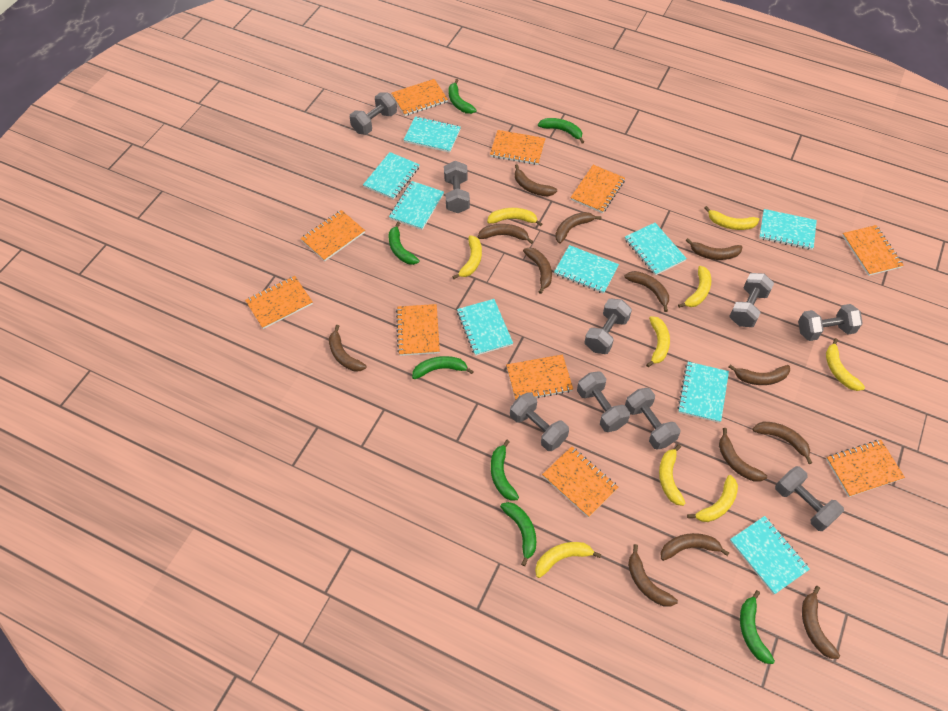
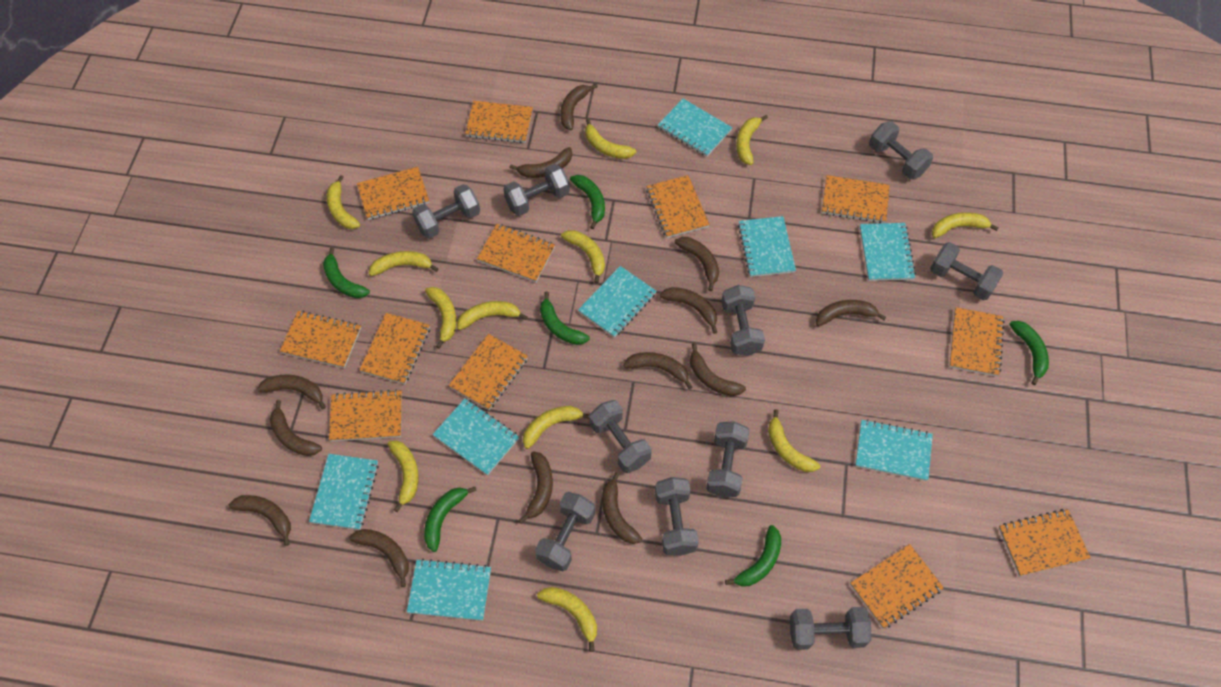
green banana: [388,222,419,265] [412,356,474,379] [449,79,476,114] [491,440,519,501] [500,502,536,566] [538,118,584,144] [740,590,775,664] = 7 -> [323,247,370,298] [424,487,477,552] [540,292,590,345] [570,175,605,229] [725,525,781,587] [1009,321,1049,385] = 6
grey dumbbell: [350,92,397,135] [444,161,470,213] [510,393,569,451] [577,371,630,432] [584,299,632,354] [625,388,680,450] [729,273,774,327] [775,466,844,531] [798,304,863,341] = 9 -> [412,184,480,239] [503,164,570,216] [535,492,595,571] [589,400,652,473] [655,477,699,556] [706,421,750,497] [721,285,765,356] [790,607,871,650] [869,121,933,179] [930,242,1003,300] = 10
orange notebook: [245,276,313,329] [300,210,365,261] [392,79,448,116] [396,304,440,356] [490,130,545,165] [506,354,573,400] [542,446,619,518] [570,165,625,213] [826,440,905,497] [842,225,904,276] = 10 -> [280,311,361,368] [329,389,402,441] [357,167,429,220] [360,313,430,384] [449,334,528,410] [465,101,533,143] [477,224,555,282] [646,175,710,238] [822,175,890,223] [850,544,944,629] [949,307,1004,376] [999,509,1091,576] = 12
turquoise notebook: [363,152,420,200] [389,181,444,230] [404,116,461,153] [457,299,513,356] [554,245,619,294] [625,223,687,275] [678,362,729,423] [730,516,810,595] [759,209,817,250] = 9 -> [309,454,379,530] [407,559,491,621] [432,398,519,475] [578,266,656,338] [658,99,732,157] [738,216,796,277] [855,419,933,481] [860,223,916,281] = 8
yellow banana: [452,235,482,279] [487,208,542,226] [535,542,601,578] [646,316,670,367] [659,444,685,506] [678,266,711,308] [687,475,738,522] [704,206,760,230] [826,338,865,391] = 9 -> [327,175,360,229] [369,251,439,276] [388,441,419,512] [425,287,457,349] [457,301,528,330] [523,406,590,449] [537,587,597,652] [561,230,605,284] [585,118,636,159] [736,115,768,165] [768,409,820,472] [932,212,999,238] = 12

